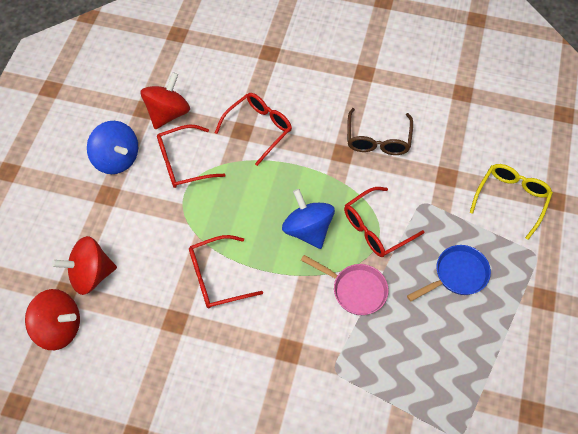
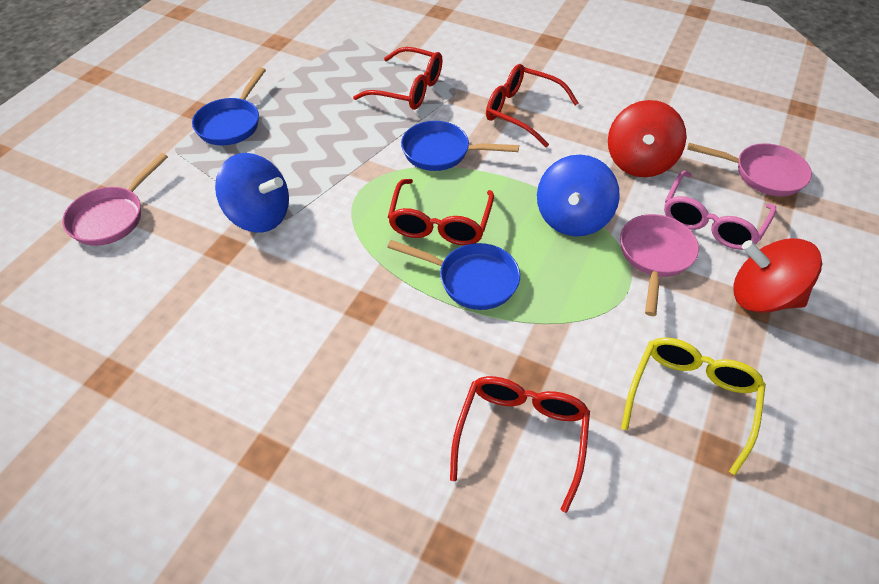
blue pan: [407,245,491,302] = 1 -> [192,67,266,145] [387,240,520,310] [401,121,519,171] = 3
brown glasses: [347,108,413,155] = 1 -> none = 0
pink glasses: none = 0 -> [664,171,776,250] = 1
pink pan: [301,255,388,315] = 1 -> [62,153,168,246] [620,214,699,316] [687,143,812,196] = 3
red spinning top: [25,289,80,350] [52,236,117,295] [141,72,190,129] = 3 -> [608,100,686,177] [733,238,822,313] = 2

